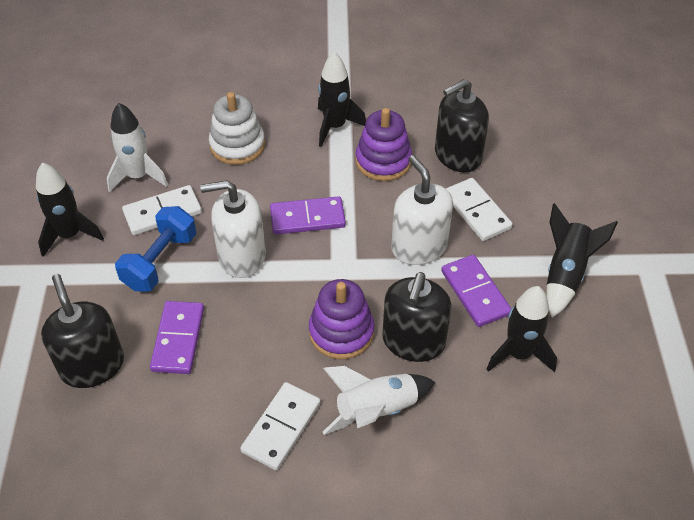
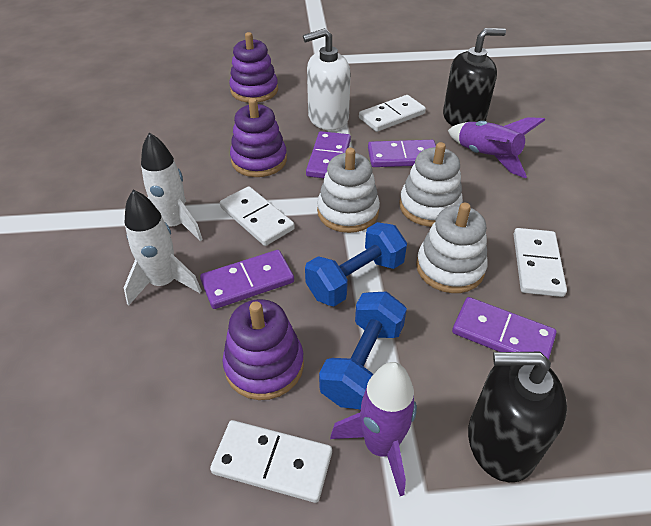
black rocket: [36,162,104,257] [318,52,366,147] [487,286,557,372] [546,203,618,317] = 4 -> none = 0
black soap dispenser: [41,274,124,388] [382,272,452,362] [435,79,489,172] = 3 -> [443,28,506,126] [468,352,567,482] = 2
blue dumbbell: [115,206,196,292] = 1 -> [305,222,407,306] [319,291,407,409] = 2
purple domino: [150,301,204,374] [270,196,346,234] [441,255,511,327] = 3 -> [200,250,294,309] [306,131,351,178] [368,140,436,167] [452,297,557,360] = 4
purple rocket: none = 0 -> [330,362,417,496] [448,117,545,178] = 2
purple stacking toy: [309,279,375,359] [356,108,412,181] = 2 -> [222,299,304,400] [229,32,278,103] [230,98,287,177] = 3
white domino: [122,185,202,235] [240,382,321,470] [446,178,513,241] = 3 -> [210,420,332,503] [220,186,295,246] [359,95,426,132] [514,228,567,297] = 4
white soap dispenser: [200,180,266,278] [391,155,453,265] = 2 -> [303,28,351,130] = 1
white stacking toy: [209,92,265,165] = 1 -> [317,148,380,233] [399,142,463,227] [416,203,488,293] = 3

